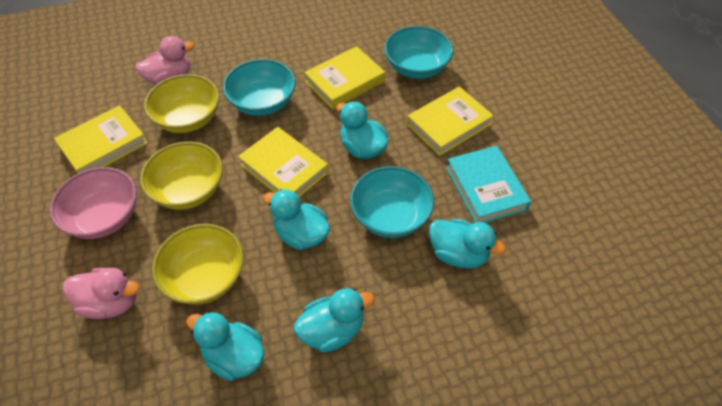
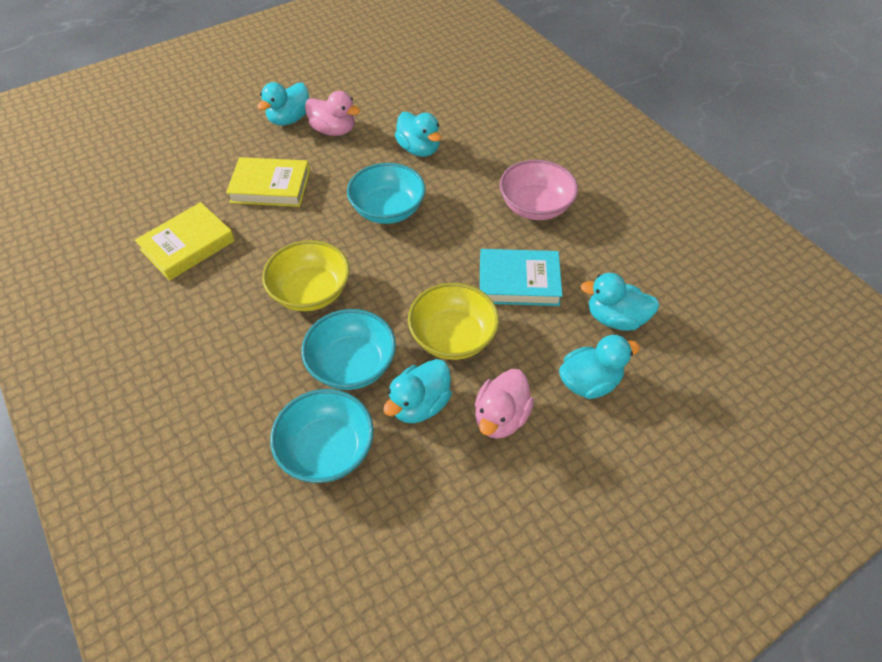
yellow book: [54,105,148,173] [238,127,328,197] [304,46,385,109] [407,86,494,156] = 4 -> [135,202,235,281] [226,157,310,207] = 2
yellow bowl: [140,142,223,209] [144,74,219,133] [152,224,244,305] = 3 -> [262,240,350,311] [408,283,499,360] = 2

